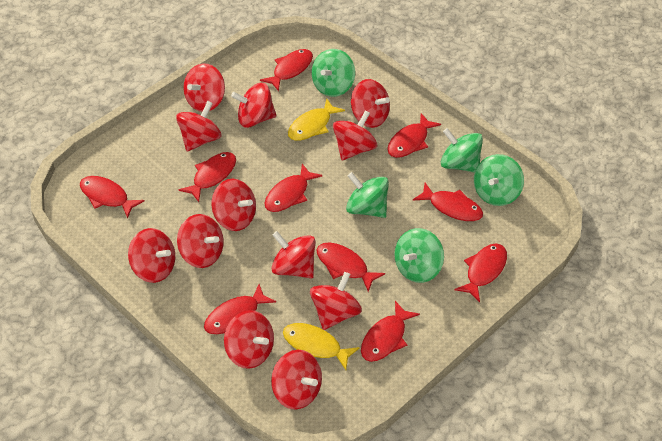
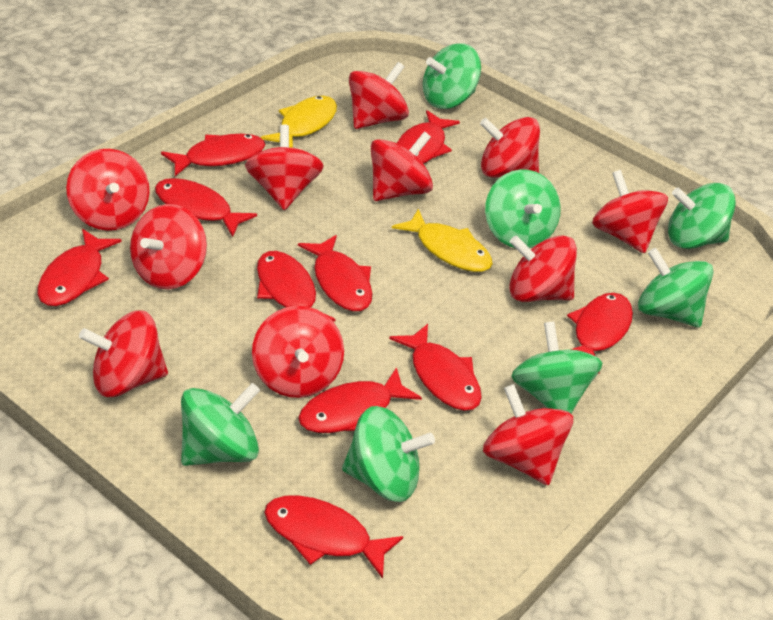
green spinning top: [311,49,355,97] [346,172,389,218] [394,228,444,283] [441,128,483,173] [474,154,524,206] = 5 -> [181,383,260,466] [342,406,435,502] [423,43,481,109] [485,169,561,248] [511,321,602,414] [638,248,714,327] [668,183,736,249] = 7
red spinning top: [128,228,175,283] [176,101,222,151] [177,214,224,268] [183,63,225,112] [211,179,256,231] [224,310,274,369] [231,83,276,128] [271,231,316,278] [271,350,322,409] [310,272,362,330] [333,110,377,161] [351,79,390,128] = 12 -> [66,149,150,231] [79,310,168,397] [130,204,207,289] [245,125,324,210] [252,306,344,398] [349,62,409,129] [371,131,433,201] [480,117,540,178] [483,384,573,485] [509,235,577,302] [592,170,668,253] = 11

